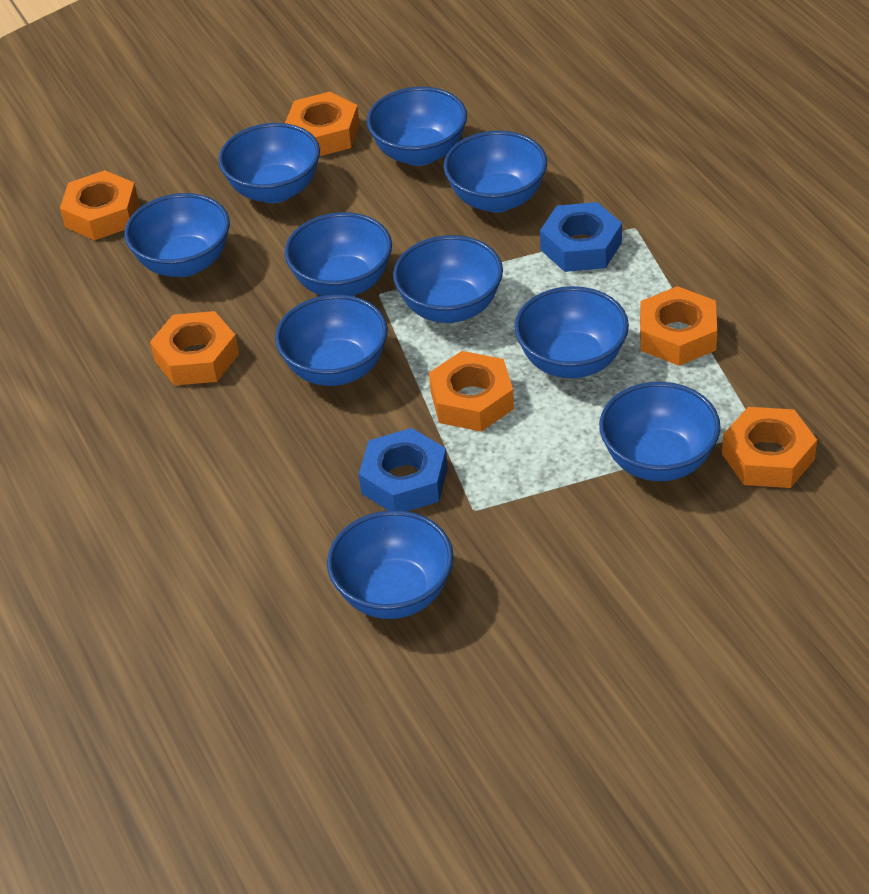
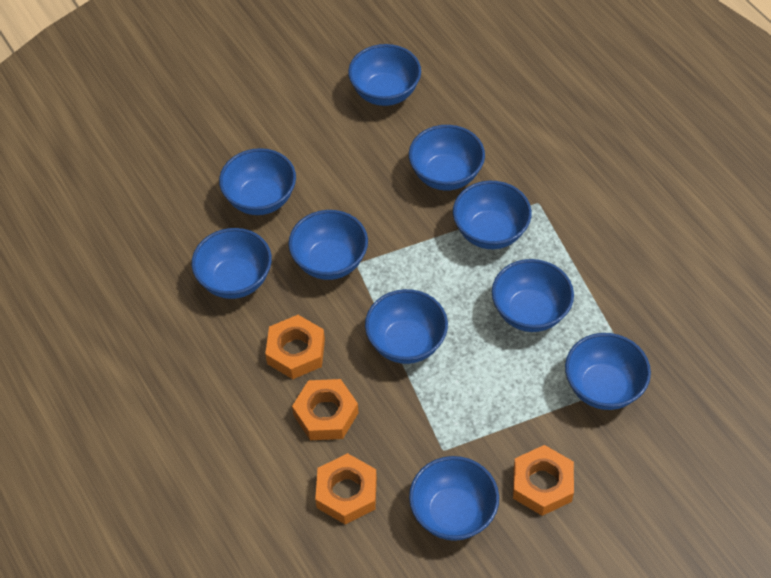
blue nut: [359,428,448,511] [540,202,622,272] = 2 -> none = 0
orange nut: [60,170,139,240] [150,311,239,385] [285,92,360,156] [429,351,514,432] [640,286,717,366] [722,407,817,488] = 6 -> [265,315,325,379] [292,379,359,440] [315,453,377,524] [513,445,574,516] = 4

